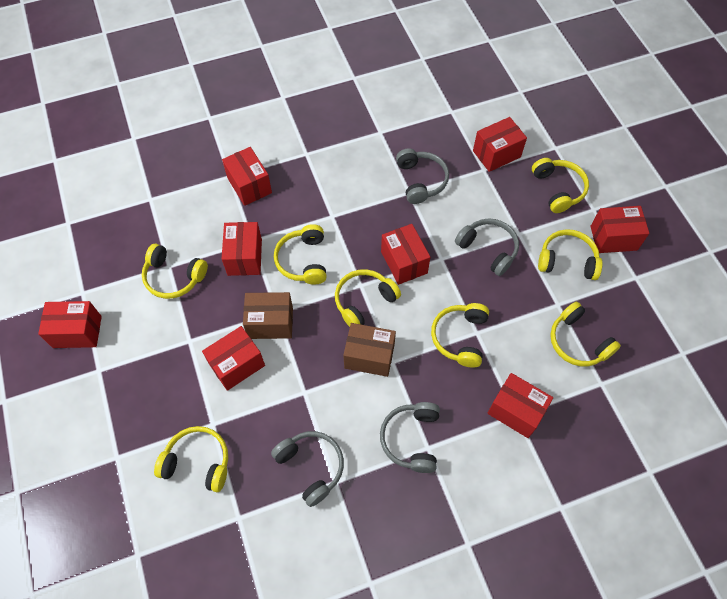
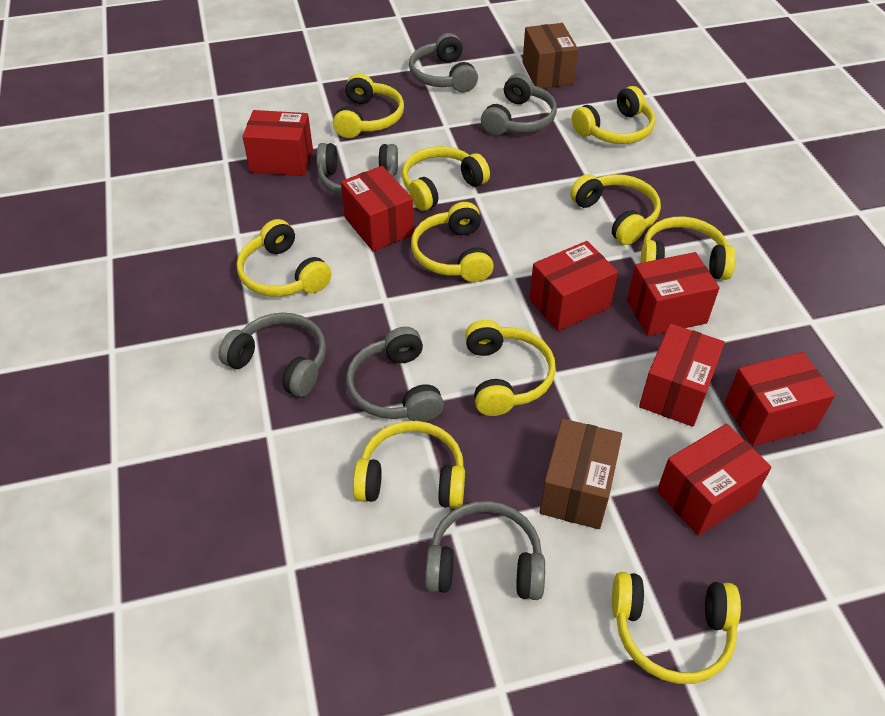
grey headphones: [271,431,344,507] [380,402,440,473] [396,148,449,204] [455,218,519,276] = 4 -> [218,313,326,397] [317,143,398,196] [346,327,444,422] [409,33,478,92] [425,501,545,600] [481,74,557,136] = 6
red box: [38,301,102,348] [202,326,265,391] [222,147,272,206] [222,222,262,276] [381,224,430,285] [473,117,527,172] [487,373,553,438] [590,206,649,253] = 8 -> [243,110,313,176] [341,166,414,251] [529,241,618,331] [627,252,719,336] [639,323,725,427] [657,424,771,536] [725,352,835,446] = 7
yellow headphones: [142,244,208,299] [154,426,228,492] [274,224,327,285] [335,269,401,327] [431,303,489,368] [532,158,589,213] [538,229,603,280] [550,302,621,366] = 8 -> [237,219,331,297] [333,73,404,138] [353,421,465,509] [402,146,490,211] [411,202,494,282] [465,320,556,416] [570,174,661,245] [572,86,655,144] [612,572,741,684] [640,216,736,280] = 10

